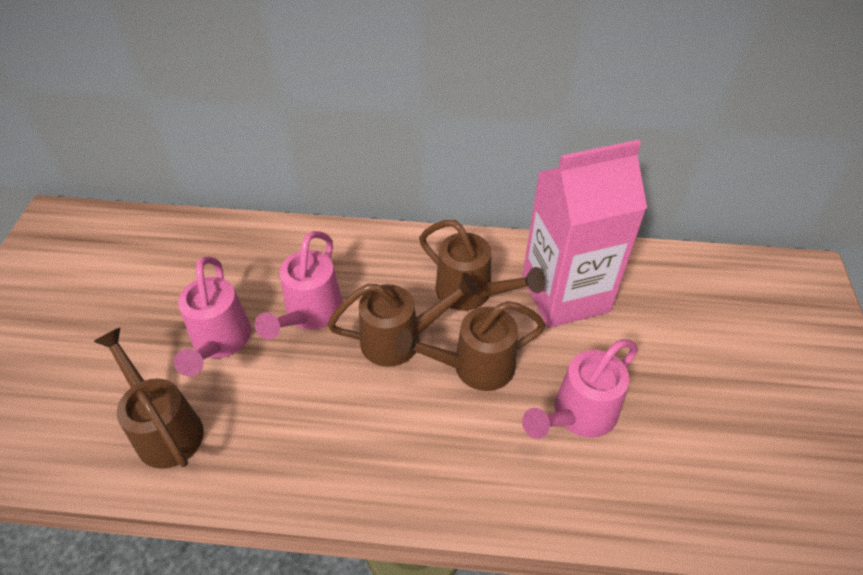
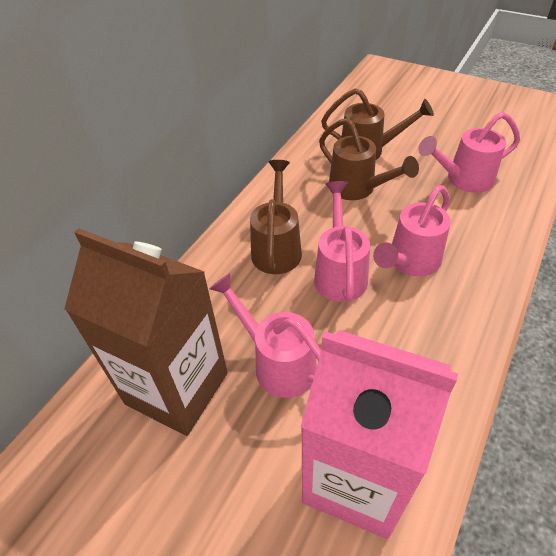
brown carton: none = 0 -> [64,228,228,436] = 1
brown watering can: [93,328,204,469] [327,272,480,367] [394,301,546,391] [419,220,546,311] = 4 -> [250,160,302,274] [319,118,419,200] [321,88,434,160] = 3
pink watering can: [174,256,251,376] [255,231,343,340] [522,339,638,439] = 3 -> [209,273,321,398] [314,181,370,302] [373,185,451,276] [418,112,520,193] = 4

